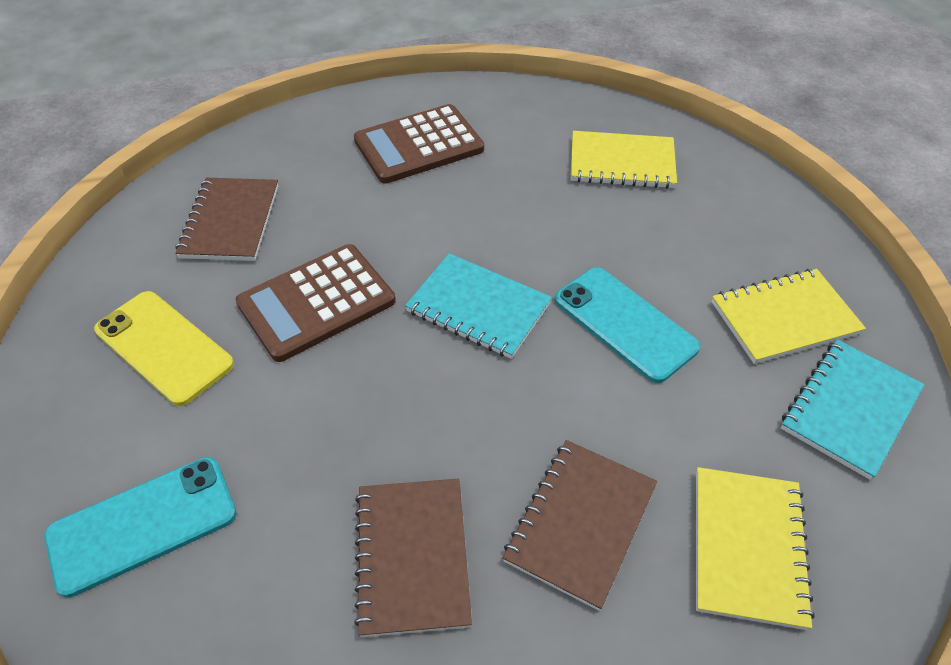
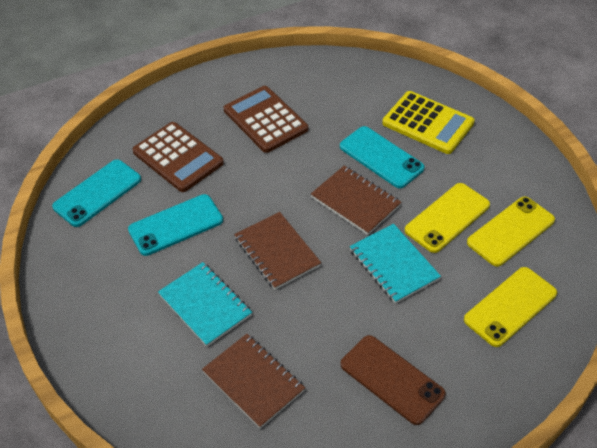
brown phone: none = 0 -> [341,335,446,425] = 1
turquoise phone: [44,457,237,598] [555,267,701,383] = 2 -> [52,159,141,227] [128,194,223,256] [340,126,425,188] = 3
yellow calculator: none = 0 -> [382,91,475,154] = 1
yellow notebook: [571,131,677,189] [696,467,815,630] [712,269,866,364] = 3 -> none = 0
yellow phone: [94,291,234,406] = 1 -> [405,183,490,253] [464,267,557,347] [467,196,555,267] = 3

